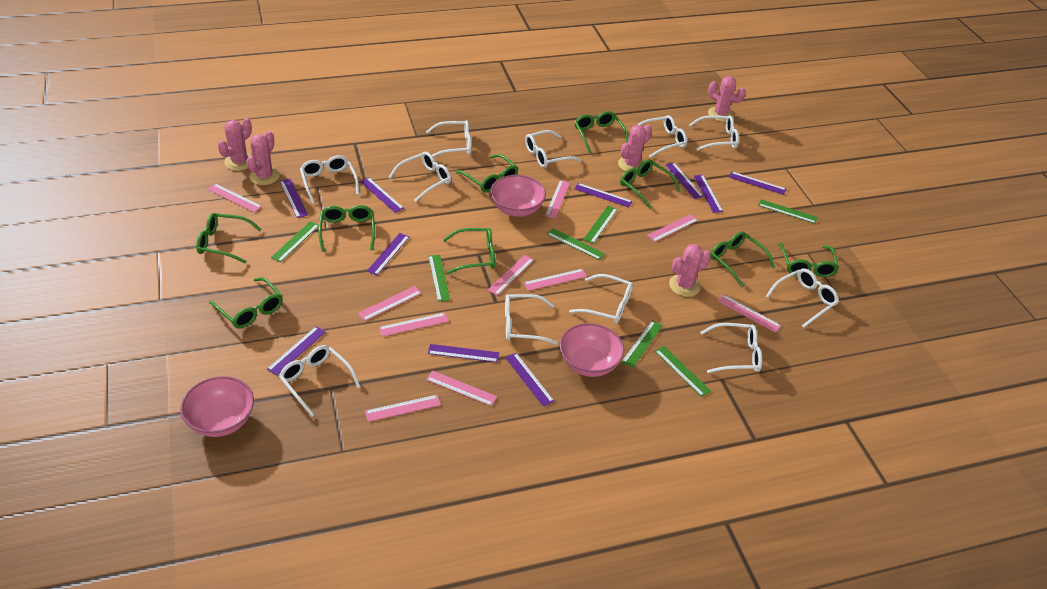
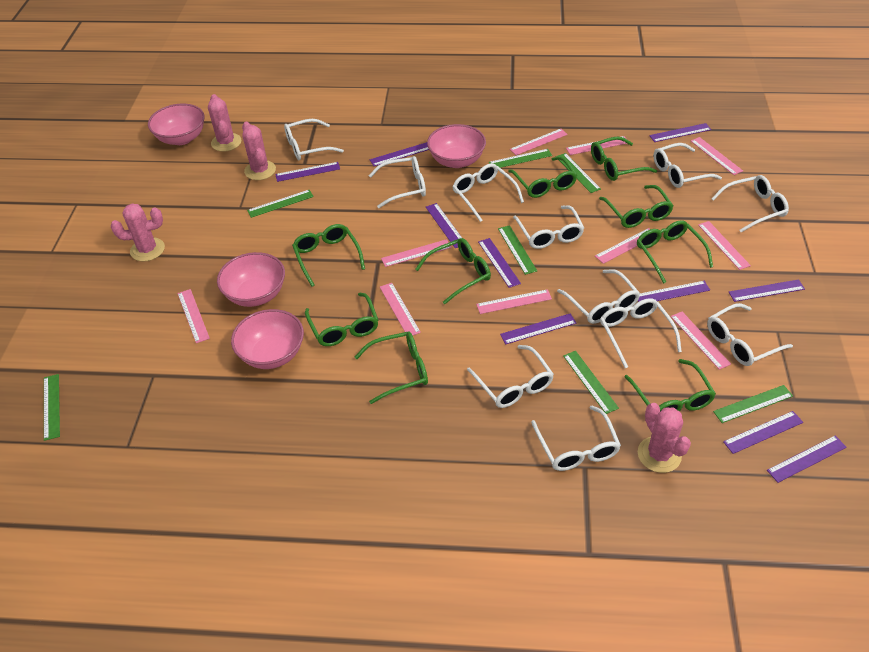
pink bowl: [180,376,254,437] [490,175,546,217] [560,323,624,377] = 3 -> [148,104,205,145] [217,252,285,307] [231,309,304,369] [427,124,486,168] = 4
pink cactus: [218,118,252,171] [246,131,280,185] [618,124,652,171] [669,244,711,297] [708,76,746,122] = 5 -> [111,204,165,261] [208,94,241,152] [242,122,276,180] [638,403,691,473] = 4

